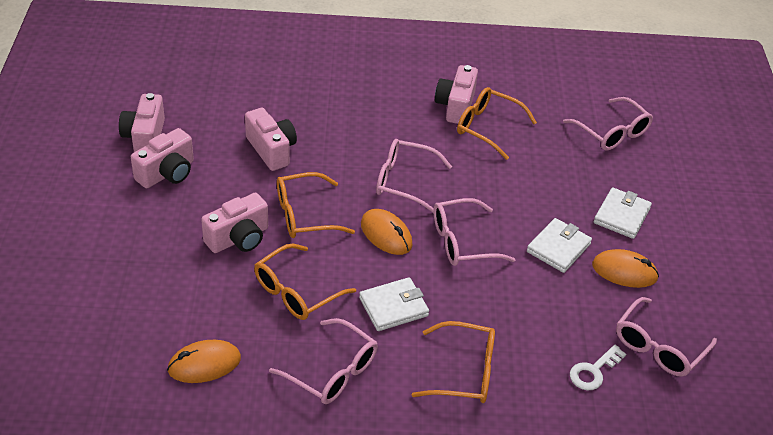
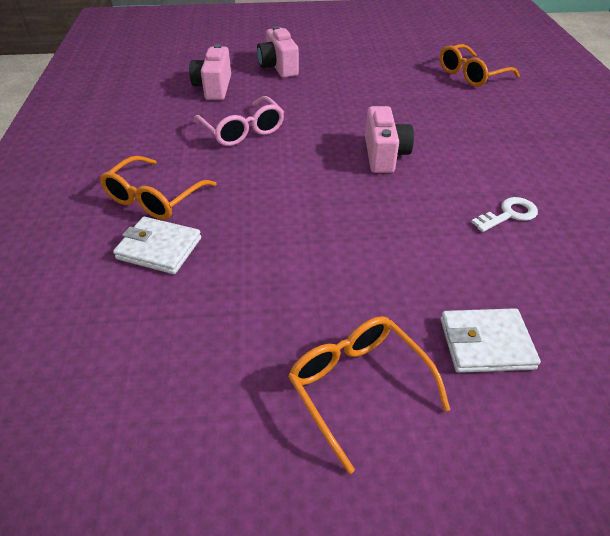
orange glasses: [254,244,356,320] [277,172,355,238] [412,321,495,403] [457,87,537,160] = 4 -> [100,156,217,220] [288,316,450,474] [440,44,520,87] = 3
orange mouse: [167,340,241,383] [361,209,413,255] [592,249,659,288] = 3 -> none = 0
pink camera: [119,93,165,152] [131,128,194,189] [201,193,268,253] [245,108,297,171] [435,65,478,124] = 5 -> [189,44,231,100] [257,26,299,78] [365,106,414,173] = 3
pink glasses: [269,318,378,404] [376,139,452,213] [433,198,515,266] [563,97,653,150] [616,297,717,376] = 5 -> [194,96,284,146] = 1
white wallet: [359,277,429,331] [527,218,592,273] [594,187,652,239] = 3 -> [113,217,201,274] [441,308,541,373] = 2

